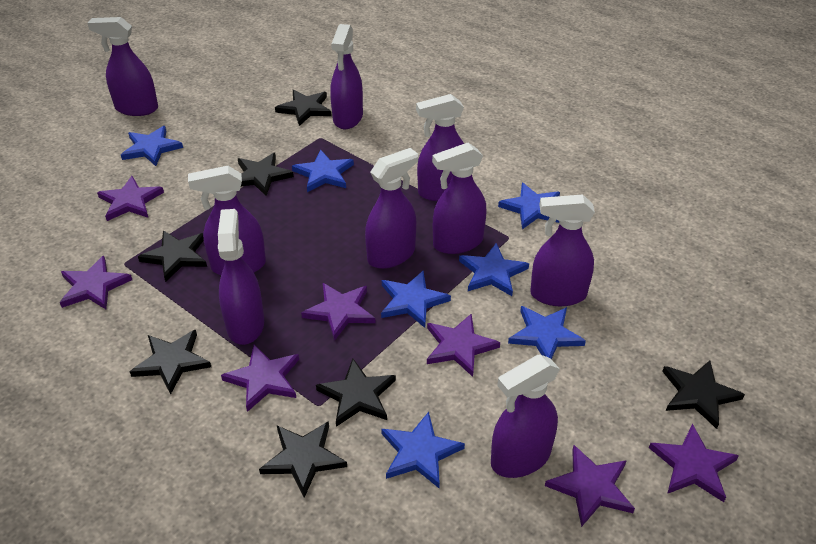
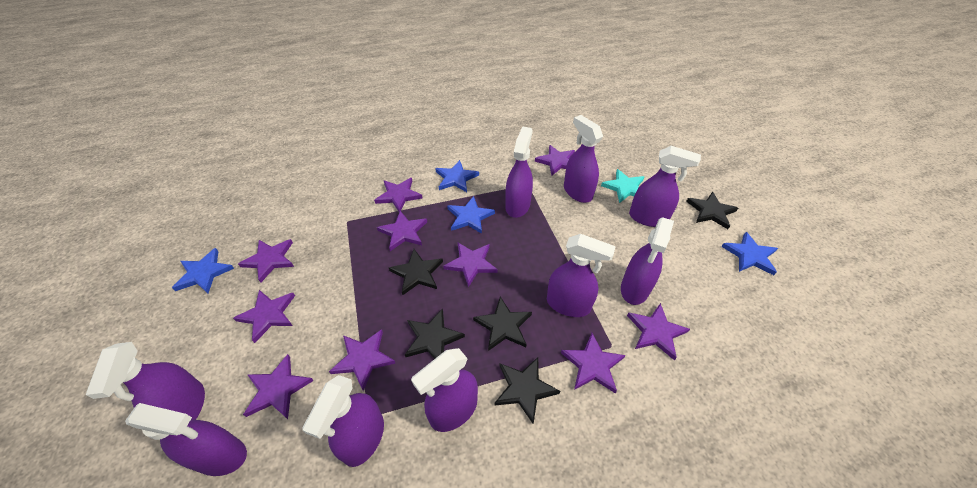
black star: [130,330,211,394] [138,230,207,282] [238,153,294,196] [259,421,347,498] [275,90,331,126] [316,359,396,427] [662,360,745,429] = 7 -> [389,249,443,295] [405,309,465,359] [473,297,532,351] [494,357,560,424] [686,192,738,229] = 5
blue star: [121,126,183,166] [292,150,354,192] [381,271,451,328] [381,412,465,488] [459,243,529,296] [498,183,560,229] [508,306,586,359] = 7 -> [172,248,234,293] [435,160,479,192] [447,196,495,234] [721,232,778,275] = 4
purple star: [60,256,132,309] [97,176,164,221] [221,345,299,412] [301,283,375,341] [427,314,500,377] [545,445,635,527] [649,424,739,502] = 7 -> [233,290,295,343] [238,239,294,283] [243,354,314,419] [329,329,395,391] [374,178,422,212] [377,211,427,251] [443,243,498,287] [535,145,575,175] [561,333,625,394] [627,303,690,360] = 10
turquoise star: none = 0 -> [601,169,644,203] = 1

